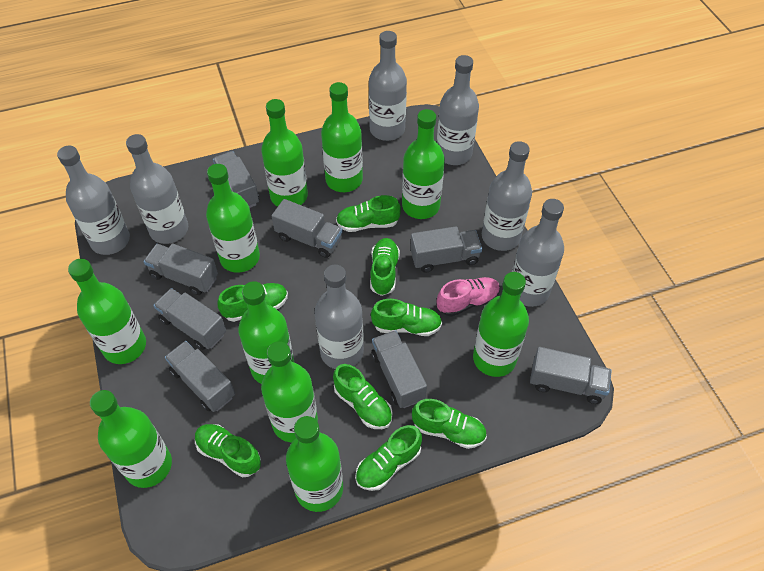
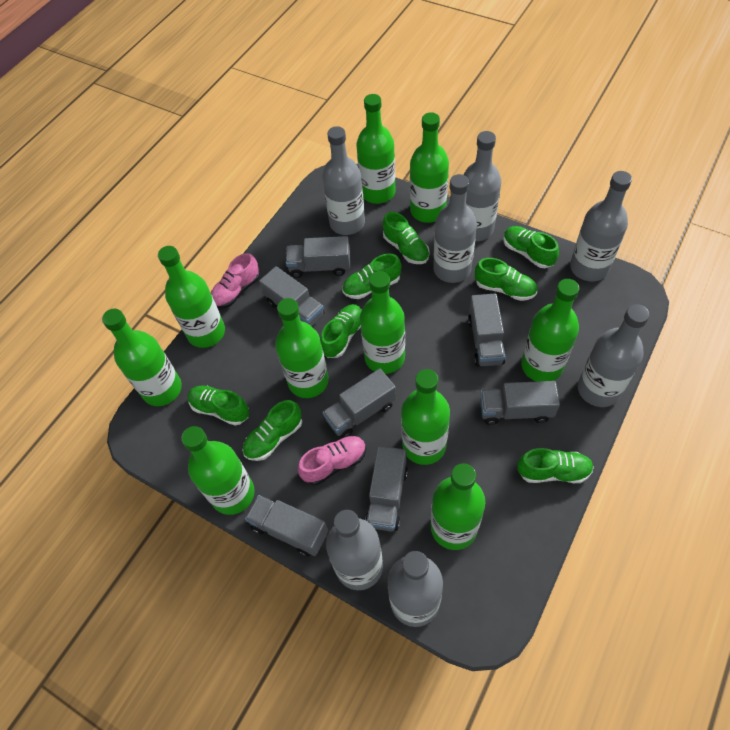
grey truck: [144,244,218,295] [153,288,226,350] [165,341,235,412] [213,151,259,208] [272,199,342,258] [371,330,427,408] [410,226,482,273] [530,347,612,404] = 8 -> [245,495,328,556] [259,266,325,326] [286,236,350,278] [323,369,396,438] [365,446,408,532] [468,294,506,367] [480,381,560,425] = 7
pink shoe: [437,277,500,317] = 1 -> [211,253,260,308] [298,436,366,485] = 2

